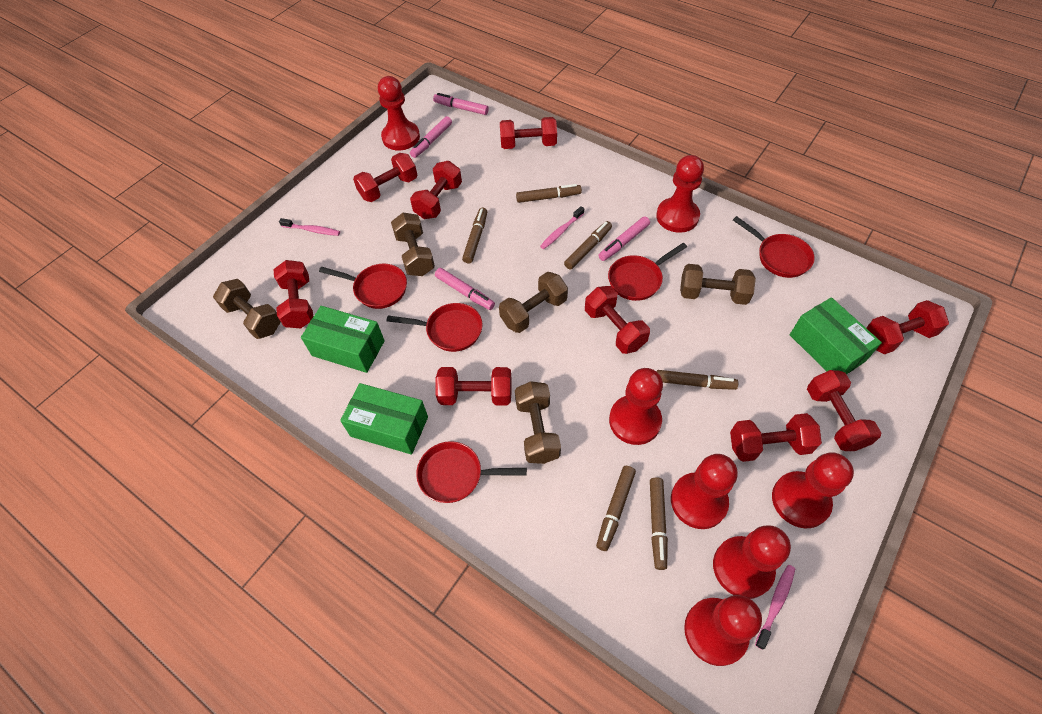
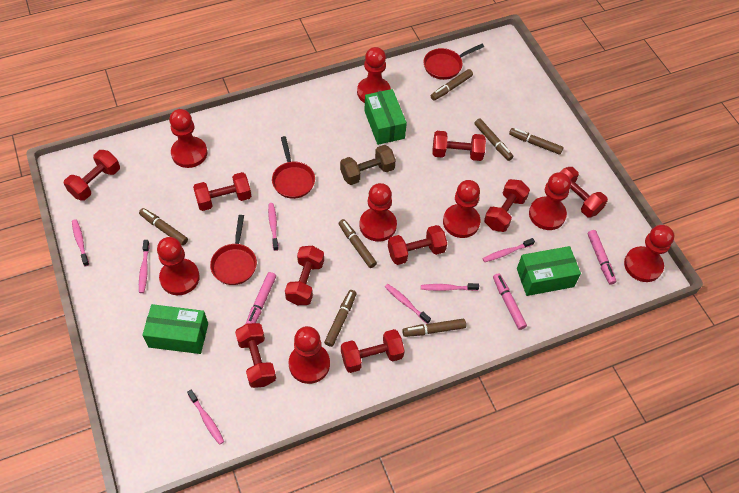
brown dumbbell: [213,279,281,339] [391,213,435,276] [499,272,568,333] [515,381,561,464] [680,264,756,305] = 5 -> [340,145,396,185] = 1
brown marker: [462,208,487,264] [516,184,582,203] [564,221,612,269] [596,466,636,551] [650,477,668,570] [656,370,738,390] = 6 -> [139,208,188,245] [324,290,356,347] [339,219,377,268] [402,319,466,337] [431,69,473,100] [474,119,513,161] [509,128,563,155] = 7
pink marker: [410,116,452,158] [433,93,489,115] [435,268,495,310] [598,216,650,261] = 4 -> [246,272,276,324] [493,273,527,330] [588,230,616,285] = 3
pink toothbrush: [279,218,340,236] [540,206,584,249] [755,565,795,650] = 3 -> [72,219,89,266] [139,240,150,293] [187,390,224,445] [268,203,279,251] [385,284,431,324] [421,283,479,291] [482,238,535,262] = 7
red pan: [319,264,407,309] [387,303,483,352] [416,441,527,503] [608,243,687,301] [733,216,815,278] = 5 -> [210,215,257,285] [272,136,315,199] [423,44,484,80] = 3
red pawn: [378,76,420,151] [609,368,663,445] [656,155,704,233] [671,454,738,529] [684,595,762,666] [713,525,791,599] [772,452,854,528] = 7 -> [157,237,200,295] [169,109,207,168] [289,326,330,384] [357,47,391,103] [360,183,397,242] [443,180,481,238] [529,172,571,230] [624,225,674,282] = 8

